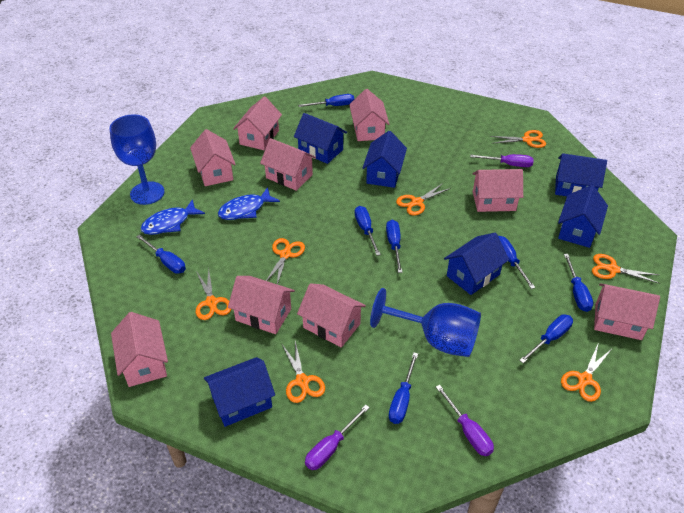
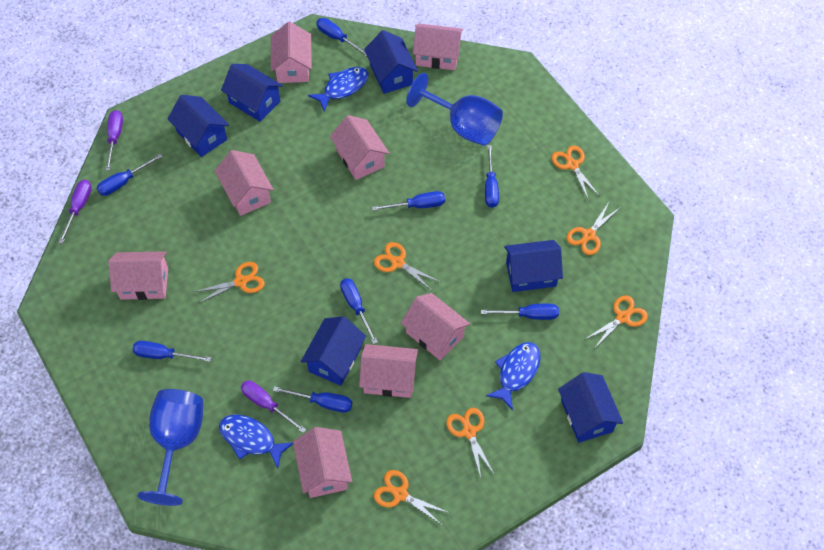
blue fish: [141,199,205,235] [218,187,280,220] = 2 -> [219,415,293,468] [308,67,368,112] [486,342,541,410] = 3
pink house: [111,312,168,387] [190,129,236,186] [228,276,295,334] [233,96,282,150] [260,138,316,191] [297,283,366,348] [349,89,389,141] [472,169,523,212] [594,283,660,340] = 9 -> [108,251,168,300] [215,150,274,216] [271,22,312,83] [293,427,352,498] [330,115,389,180] [359,344,418,398] [401,293,470,361] [413,24,463,70] = 8

